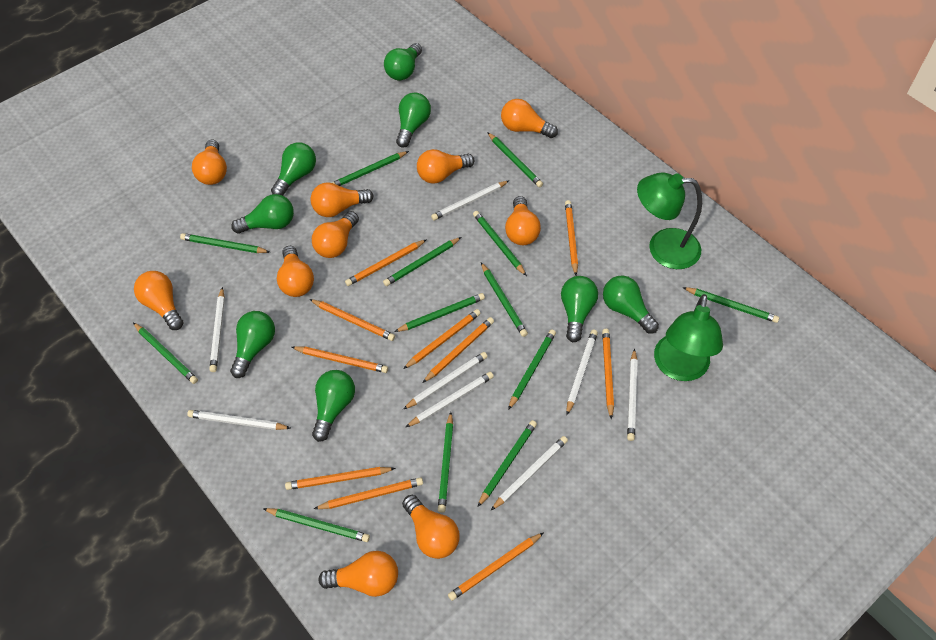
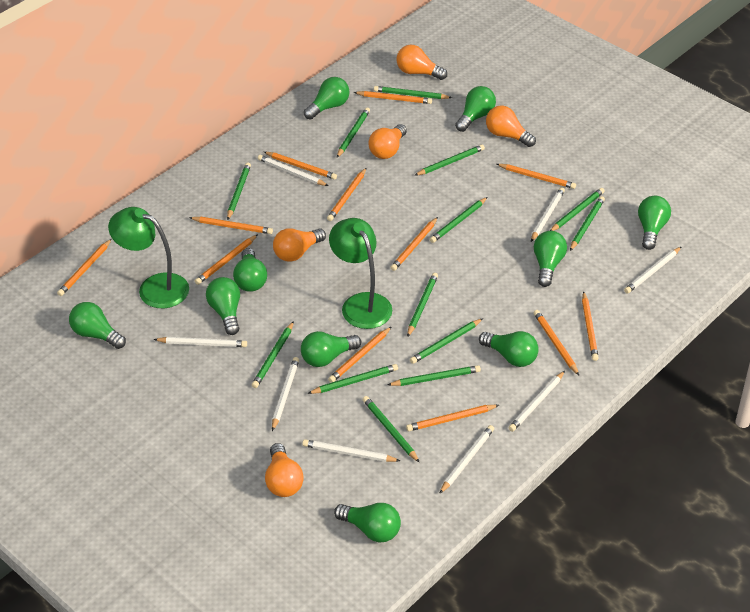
green light bulb: [230,311,275,378] [231,194,294,233] [271,142,316,196] [312,370,355,442] [384,43,422,80] [396,93,431,148] [561,276,598,342] [603,276,659,334] = 8 -> [69,302,126,349] [206,277,240,335] [233,248,267,292] [301,331,361,367] [304,77,349,120] [334,503,401,543] [455,86,496,132] [479,331,539,367] [534,231,567,287] [638,196,671,250] = 10
orange light bulb: [134,271,183,330] [192,139,227,185] [277,246,314,297] [310,182,374,217] [312,211,359,258] [318,551,398,597] [402,495,460,559] [417,149,474,184] [501,99,558,138] [505,196,541,245] = 10 -> [265,443,304,497] [273,228,326,262] [368,124,407,159] [396,45,447,80] [486,106,536,147] = 5
orange pencil: [285,467,395,490] [292,346,388,373] [309,299,395,341] [314,477,423,509] [345,239,427,286] [403,309,481,369] [423,317,494,383] [448,532,544,601] [565,200,578,275] [602,329,614,419] = 10 -> [57,239,112,296] [189,217,273,234] [195,234,258,285] [264,152,337,180] [327,168,366,221] [328,327,391,383] [354,91,432,104] [390,217,438,271] [406,405,499,431] [497,164,576,189] [534,310,579,375] [582,291,599,361] = 12

